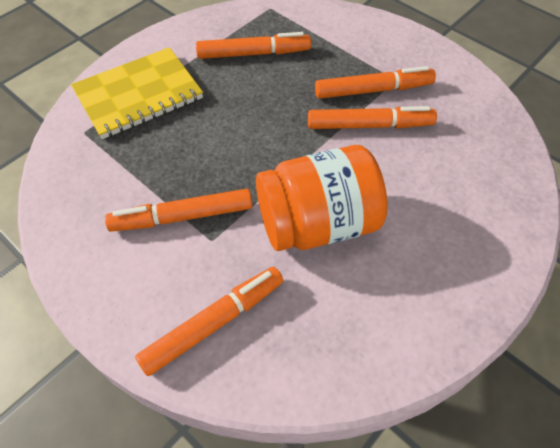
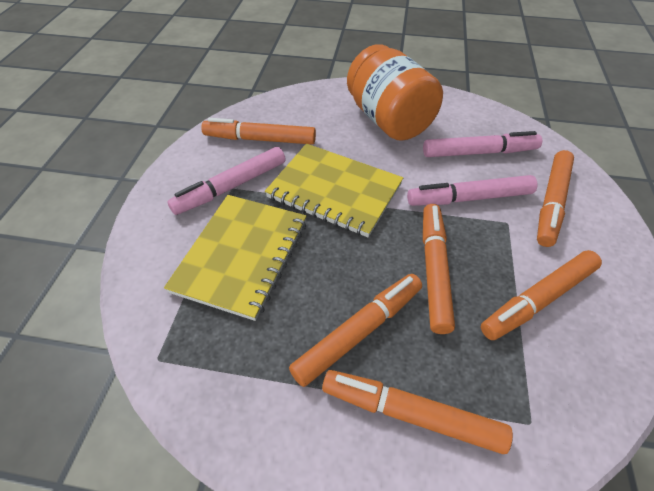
orange marker: [105,189,252,232] [135,267,283,376] [196,32,311,59] [308,106,437,129] [315,66,436,99] = 5 -> [201,118,316,144] [289,274,422,387] [322,370,513,454] [423,204,455,334] [481,250,602,340] [537,150,574,247] = 6
pink marker: none = 0 -> [168,147,286,215] [407,175,538,206] [423,131,542,157] = 3
yellow notebook: [71,47,203,139] = 1 -> [164,195,306,321] [265,144,403,237] = 2

